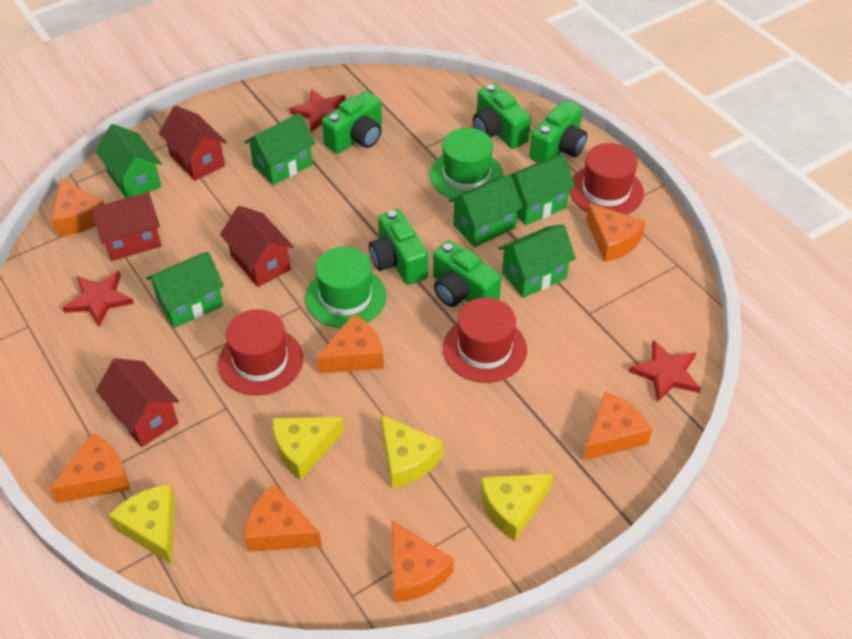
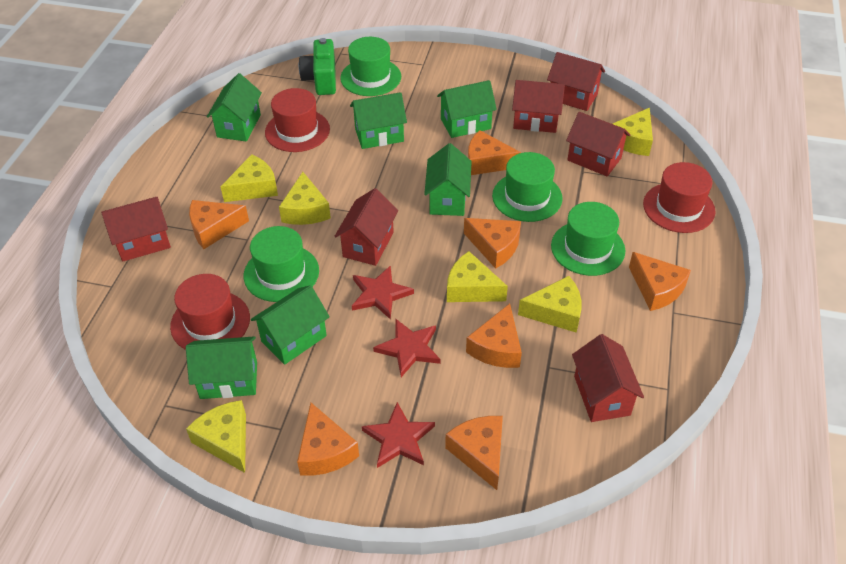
green camera: [322,91,382,154] [369,209,428,285] [433,240,501,307] [473,84,531,149] [529,100,587,163] = 5 -> [299,38,336,95] = 1
green hat: [305,247,386,328] [430,128,503,199] = 2 -> [244,226,319,302] [340,37,401,96] [492,152,563,222] [551,202,625,276] = 4
red house: [90,192,162,261] [96,358,179,447] [159,106,227,181] [220,206,294,287] = 4 -> [101,197,171,262] [334,188,398,266] [512,80,565,133] [547,52,605,111] [566,112,630,176] [572,334,644,422] = 6
yellow cheese: [109,485,175,564] [273,417,344,480] [381,415,443,488] [480,474,553,541] = 4 -> [186,400,246,473] [221,154,278,202] [279,172,331,225] [447,251,508,302] [518,276,582,333] [612,108,653,156] = 6

